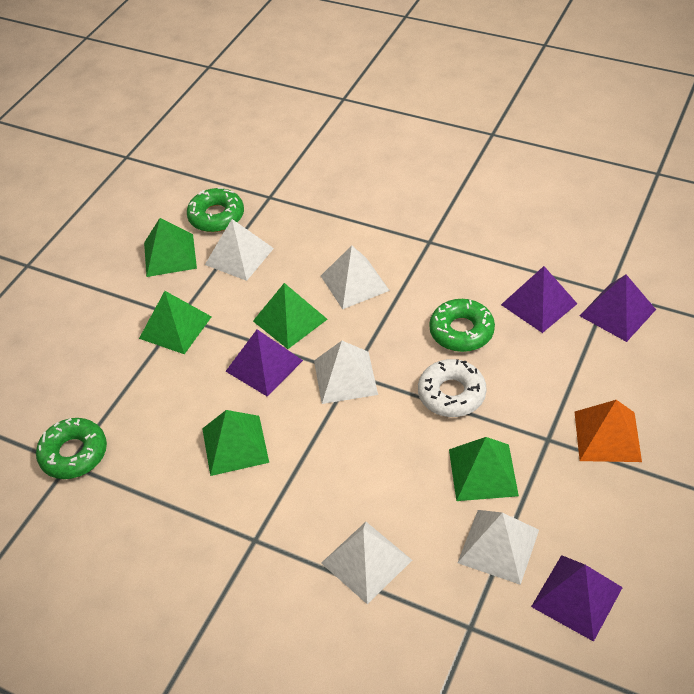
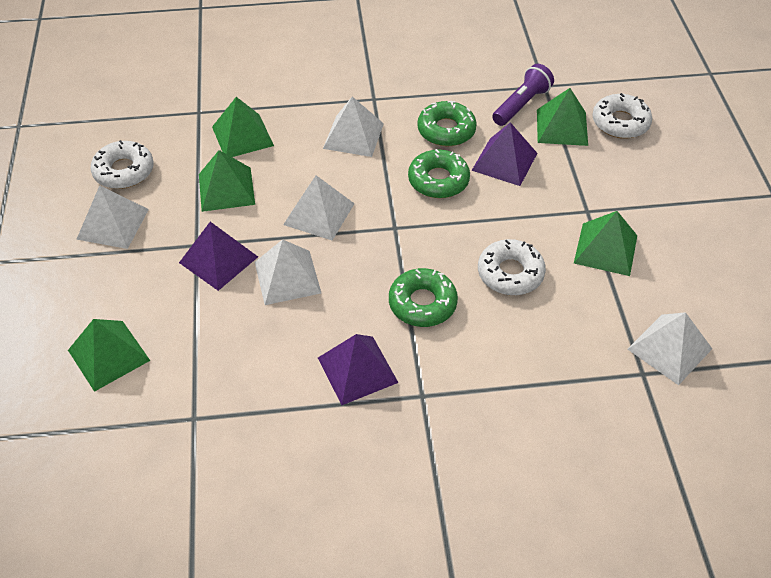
orange pyramid: [574,400,642,462] = 1 -> none = 0
purple flashlight: none = 0 -> [492,64,554,126] = 1
purple pyramid: [225,329,303,397] [501,266,577,333] [531,555,623,642] [580,275,656,342] = 4 -> [179,222,258,291] [318,334,399,405] [471,122,537,186] = 3
white donut: [418,359,487,417] = 1 -> [90,140,154,189] [478,239,546,295] [592,93,652,139] = 3

